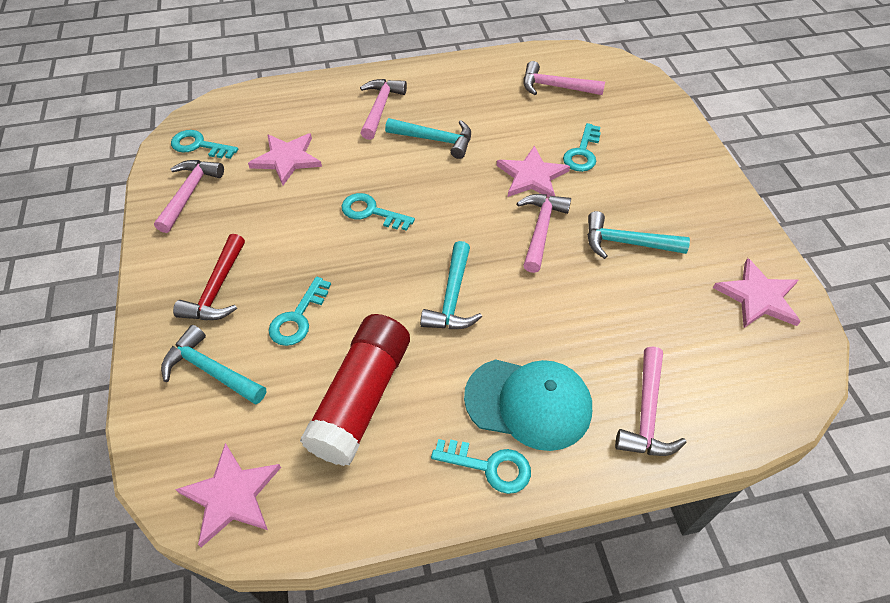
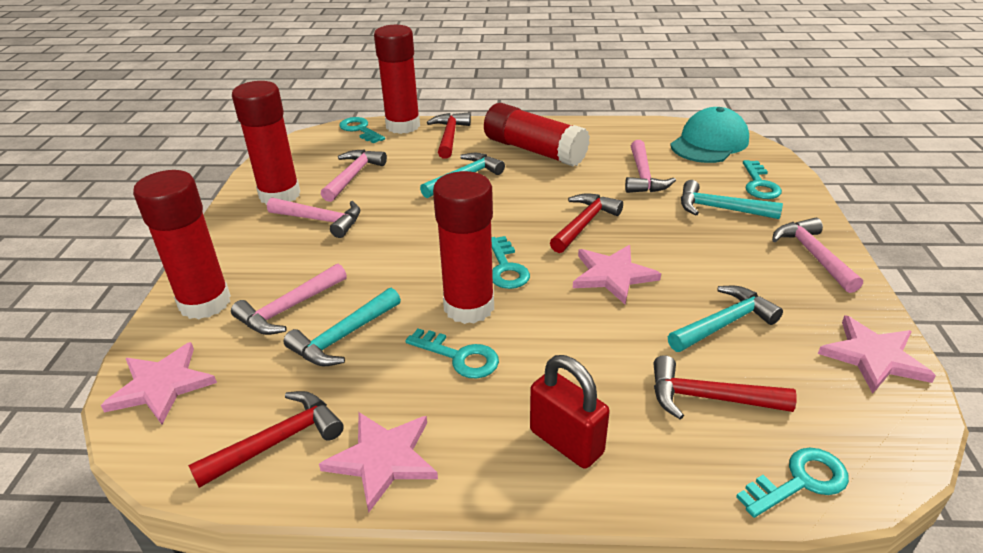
red glue stick: [300,314,410,466] = 1 -> [133,170,231,319] [232,81,300,205] [374,25,420,134] [433,171,494,324] [484,103,590,166] = 5
red hammer: [173,234,245,320] = 1 -> [188,391,344,488] [427,113,471,159] [550,193,623,253] [654,355,797,419] = 4
red padlock: none = 0 -> [530,355,610,469] = 1

